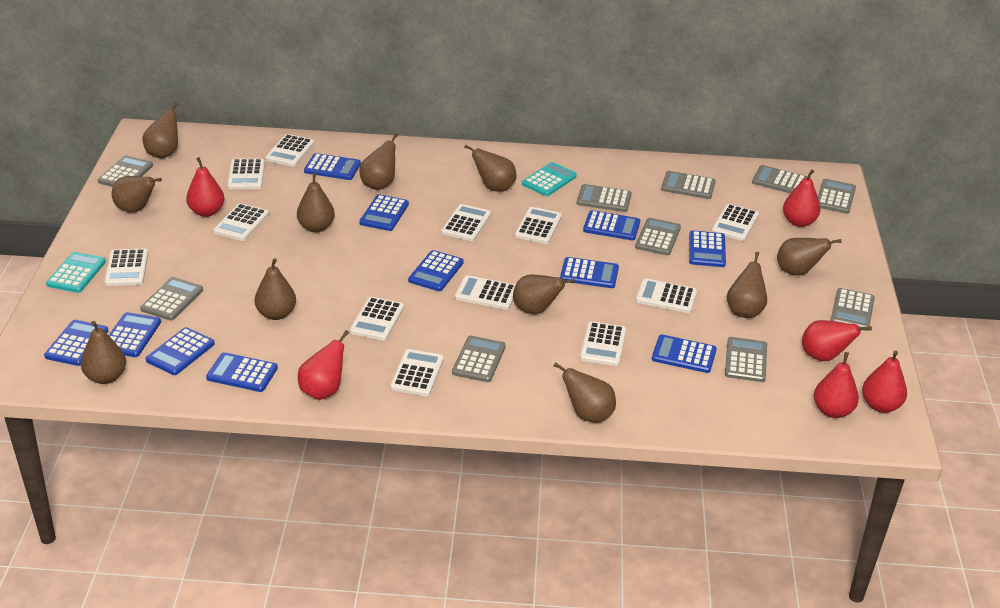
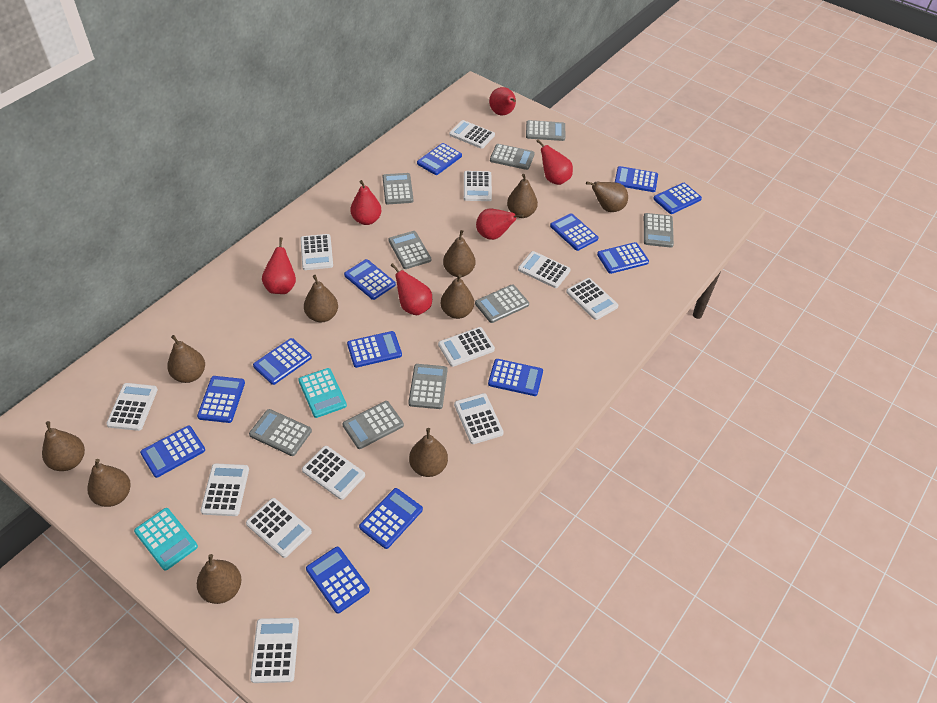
blue calculator: [44,320,108,366] [109,312,161,357] [146,327,215,375] [206,352,278,392] [304,153,361,180] [359,194,409,231] [408,250,464,291] [560,257,619,288] [583,210,640,240] [652,335,717,373] [689,230,726,267] = 11 -> [140,426,205,478] [197,376,245,423] [253,338,312,385] [306,547,370,614] [344,259,396,300] [347,331,402,368] [359,488,423,549] [417,143,462,175] [488,359,543,396] [550,213,599,251] [597,242,649,274] [615,166,658,192] [653,183,702,214] = 13
brown pear: [81,321,126,384] [112,176,162,213] [142,102,178,159] [255,258,296,320] [297,172,335,232] [359,133,398,190] [464,144,516,192] [513,275,574,314] [554,362,616,423] [727,252,767,318] [777,238,842,276] = 11 -> [42,421,85,471] [87,459,131,507] [167,335,205,383] [197,554,241,604] [304,275,338,322] [409,428,448,477] [441,274,474,319] [443,230,475,277] [507,174,538,218] [586,182,628,212] = 10
grey calculator: [98,155,153,187] [140,277,203,321] [452,336,506,382] [577,184,632,212] [635,218,681,256] [661,171,716,199] [725,337,767,382] [752,165,807,194] [818,179,856,214] [830,288,875,331] = 10 -> [249,409,312,456] [342,401,404,449] [383,173,413,204] [389,231,431,269] [408,364,447,409] [475,284,529,323] [490,144,535,170] [526,120,565,141] [644,213,674,248] = 9

